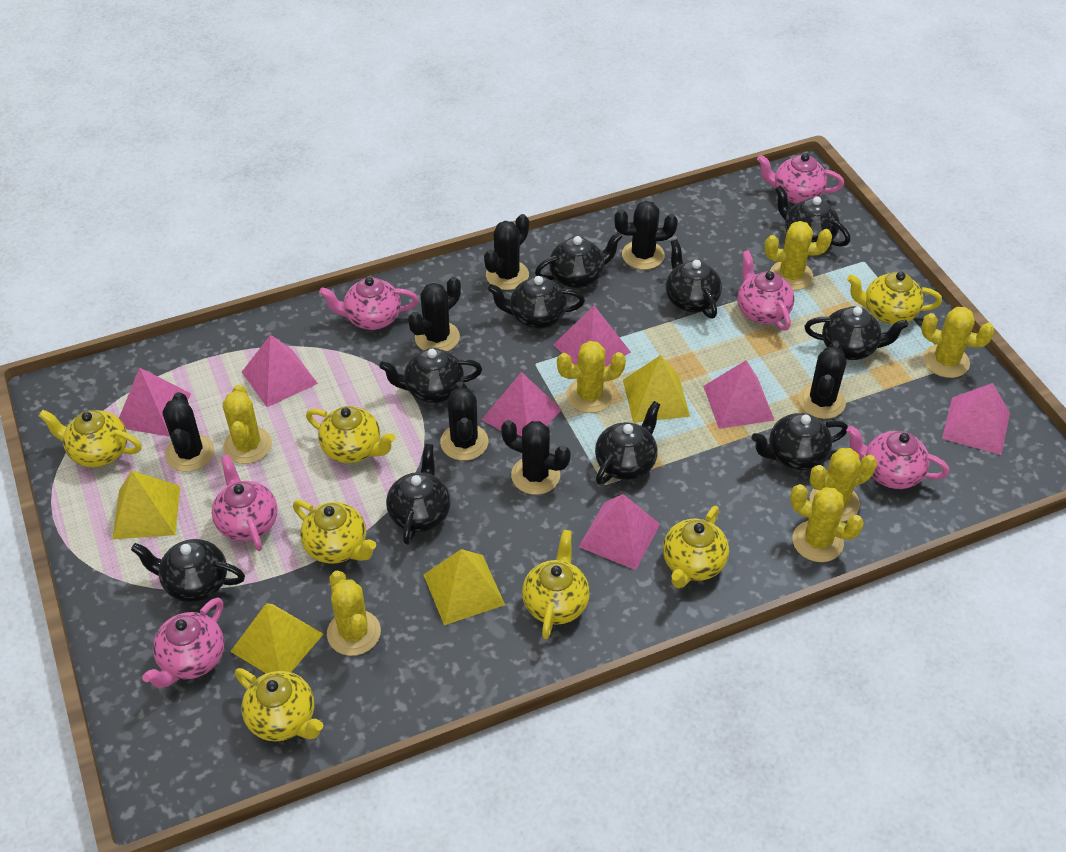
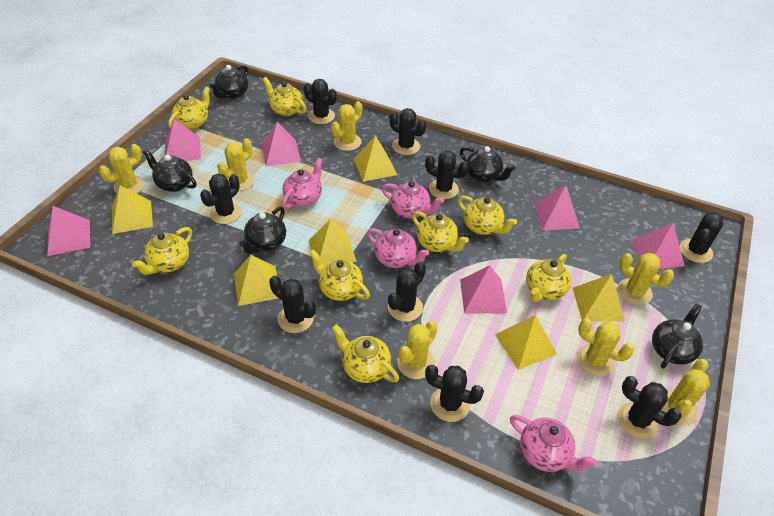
black cactus: [163,392,215,472] [408,277,461,351] [440,381,489,461] [484,214,529,290] [501,420,571,495] [614,201,678,270] [798,342,846,419] = 7 -> [200,174,242,224] [269,275,316,333] [304,79,337,124] [388,262,426,322] [390,108,426,155] [425,150,469,199] [425,365,484,422] [618,376,682,439] [680,212,723,263] = 9
black teapot: [131,539,245,602] [379,348,482,403] [386,444,451,545] [488,276,585,329] [535,232,623,288] [595,401,661,485] [665,239,722,318] [752,413,848,470] [775,185,850,247] [805,306,908,360] = 10 -> [143,149,197,192] [210,65,248,99] [240,207,286,254] [460,146,515,183] [652,304,703,368] = 5
pink pyramid: [119,367,191,437] [242,335,318,407] [482,372,562,436] [553,306,631,367] [579,494,660,570] [703,360,775,429] [942,383,1010,455] = 7 -> [47,206,90,256] [165,119,201,161] [262,122,301,167] [460,265,507,313] [534,185,580,230] [631,223,685,269] = 6
pink teapot: [142,598,224,688] [212,454,277,551] [319,277,419,330] [737,250,794,330] [757,153,844,204] [846,426,949,489] = 6 -> [282,158,323,209] [367,228,429,268] [382,181,444,218] [510,415,597,472] = 4
yellow pyramid: [112,471,180,539] [230,603,323,673] [423,549,505,625] [623,355,690,423] = 4 -> [112,186,153,234] [234,255,278,306] [309,219,357,265] [353,136,397,182] [495,315,557,370] [573,274,625,322] = 6
yellow teapot: [39,410,142,467] [235,668,323,741] [293,500,376,564] [306,406,395,463] [522,530,590,639] [663,506,729,588] [847,272,942,324] = 7 -> [132,227,192,275] [168,87,210,130] [262,77,307,116] [309,249,370,301] [332,324,399,383] [412,211,469,252] [458,195,517,235] [526,254,571,302] = 8

